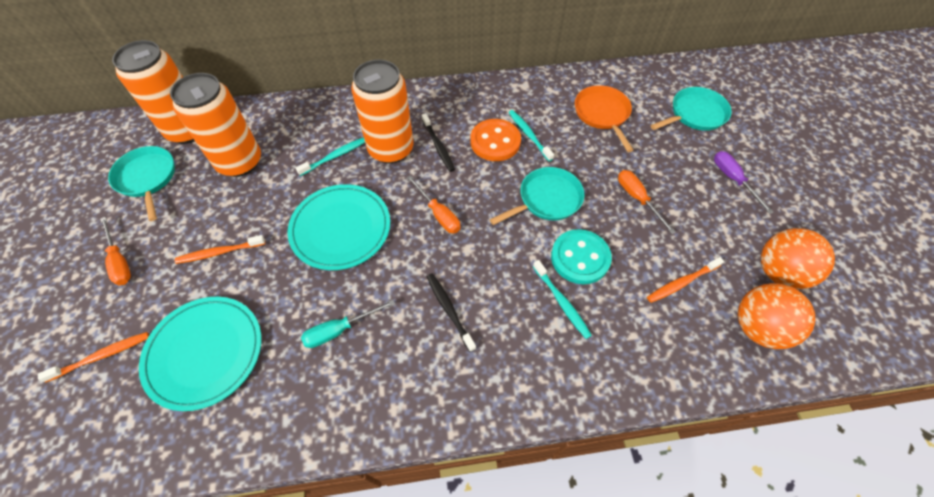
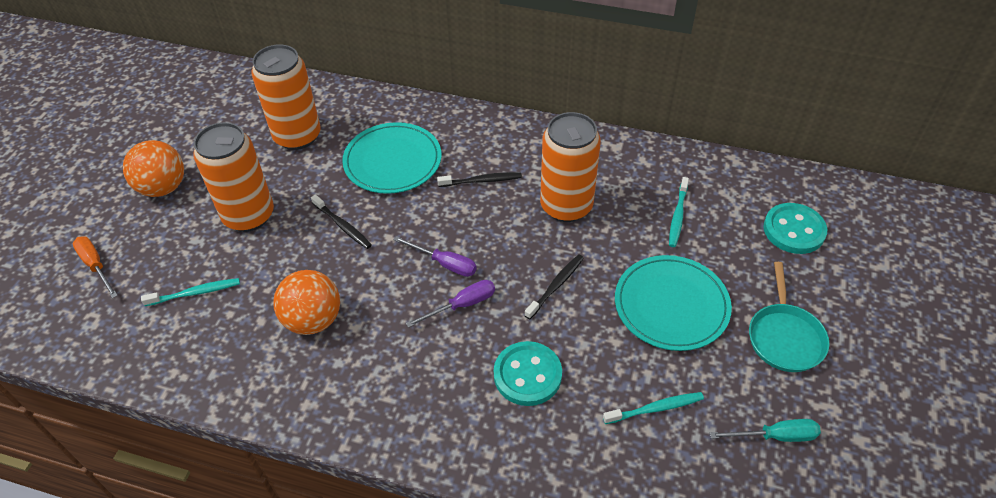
black toothbrush: [421,113,455,172] [427,273,476,352] = 2 -> [311,194,372,249] [437,172,522,187] [524,254,584,319] = 3
orange button: [470,119,521,161] = 1 -> none = 0
orange pan: [575,85,633,152] = 1 -> none = 0
orange screwdriver: [100,217,131,285] [407,175,461,234] [618,170,676,234] = 3 -> [73,236,118,298] = 1
orange toothbrush: [38,332,149,383] [175,235,265,264] [647,257,724,303] = 3 -> none = 0
purple screwdriver: [714,151,773,214] = 1 -> [394,236,477,277] [406,280,495,328] = 2
turquoise button: [551,229,612,284] = 1 -> [494,341,562,406] [763,203,827,254] = 2
turquoise pan: [108,146,175,221] [490,167,585,225] [650,87,731,131] = 3 -> [749,262,829,372] = 1

